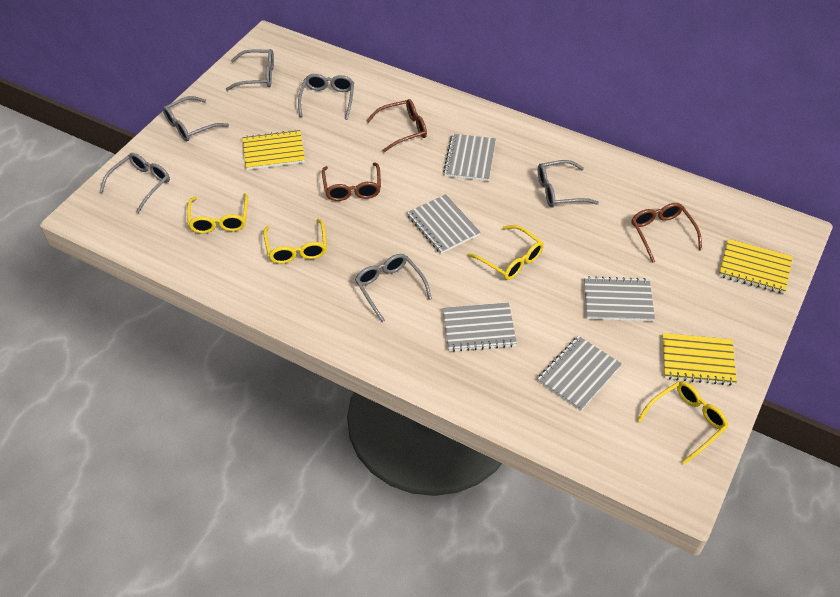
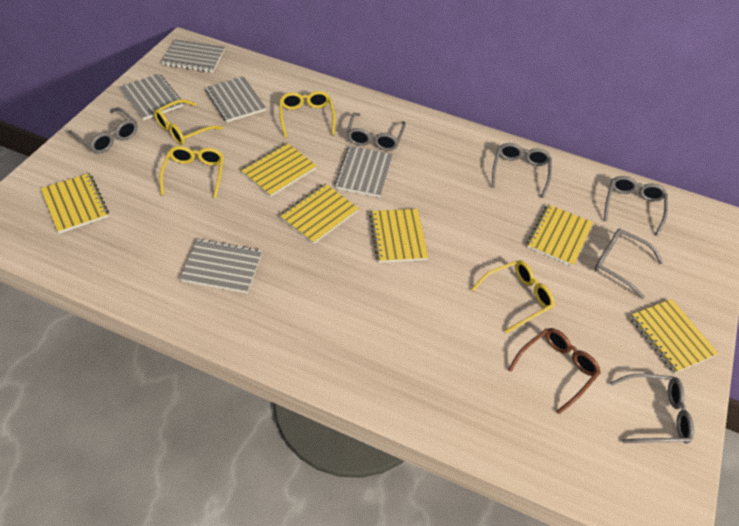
brown glasses: [322,162,381,201] [367,99,427,153] [632,203,702,263] = 3 -> [508,328,601,414] = 1
yellow notebook: [242,130,305,170] [662,333,737,386] [719,239,793,294] = 3 -> [41,173,109,234] [241,143,317,197] [279,184,359,244] [369,209,429,263] [527,204,593,267] [630,299,719,374] = 6

